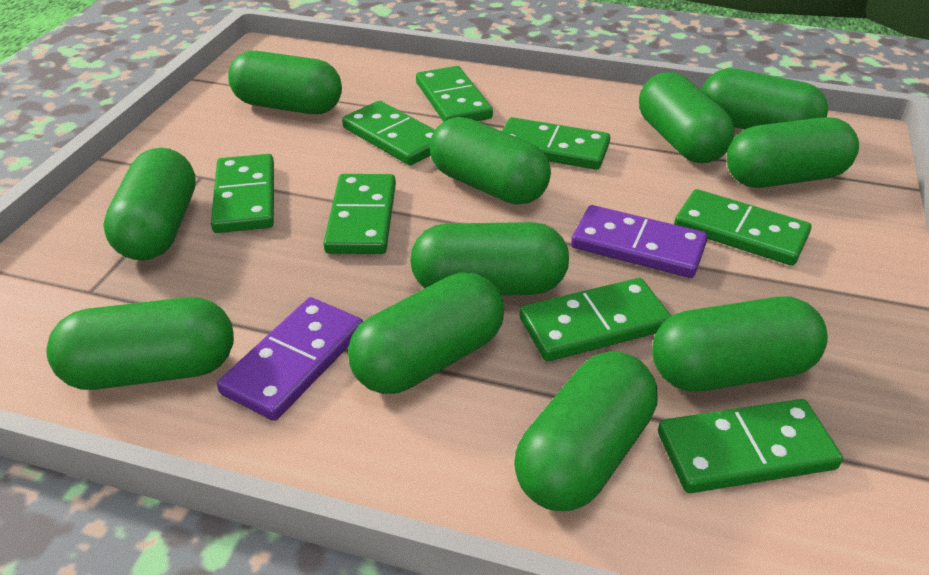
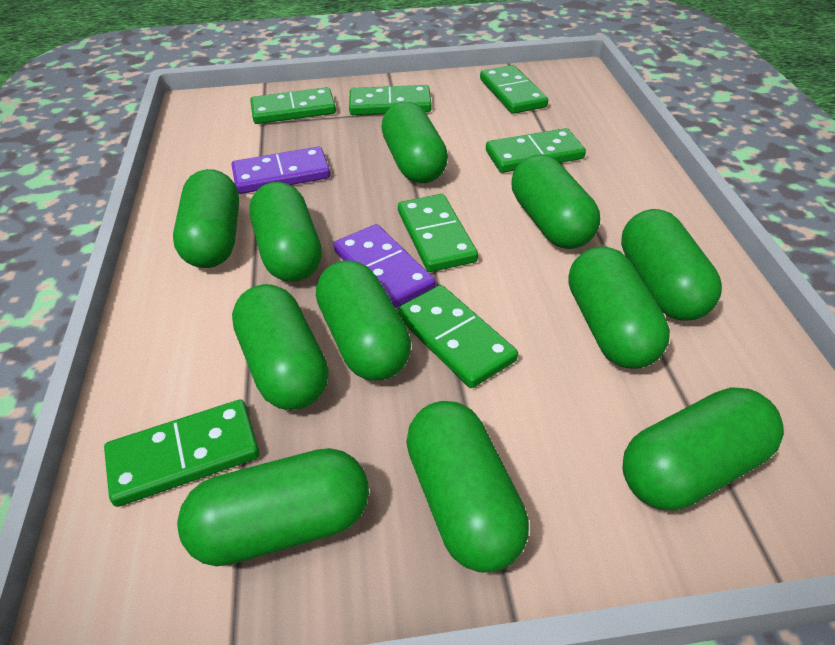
green domino: [211,154,274,233] [323,174,396,254] [342,101,435,165] [416,66,493,122] [502,117,610,170] [520,278,671,361] [658,399,843,493] [674,189,811,266] = 8 -> [104,399,260,507] [250,87,336,124] [349,85,432,115] [397,285,518,388] [398,194,478,272] [480,65,548,114] [486,128,586,173] = 7

